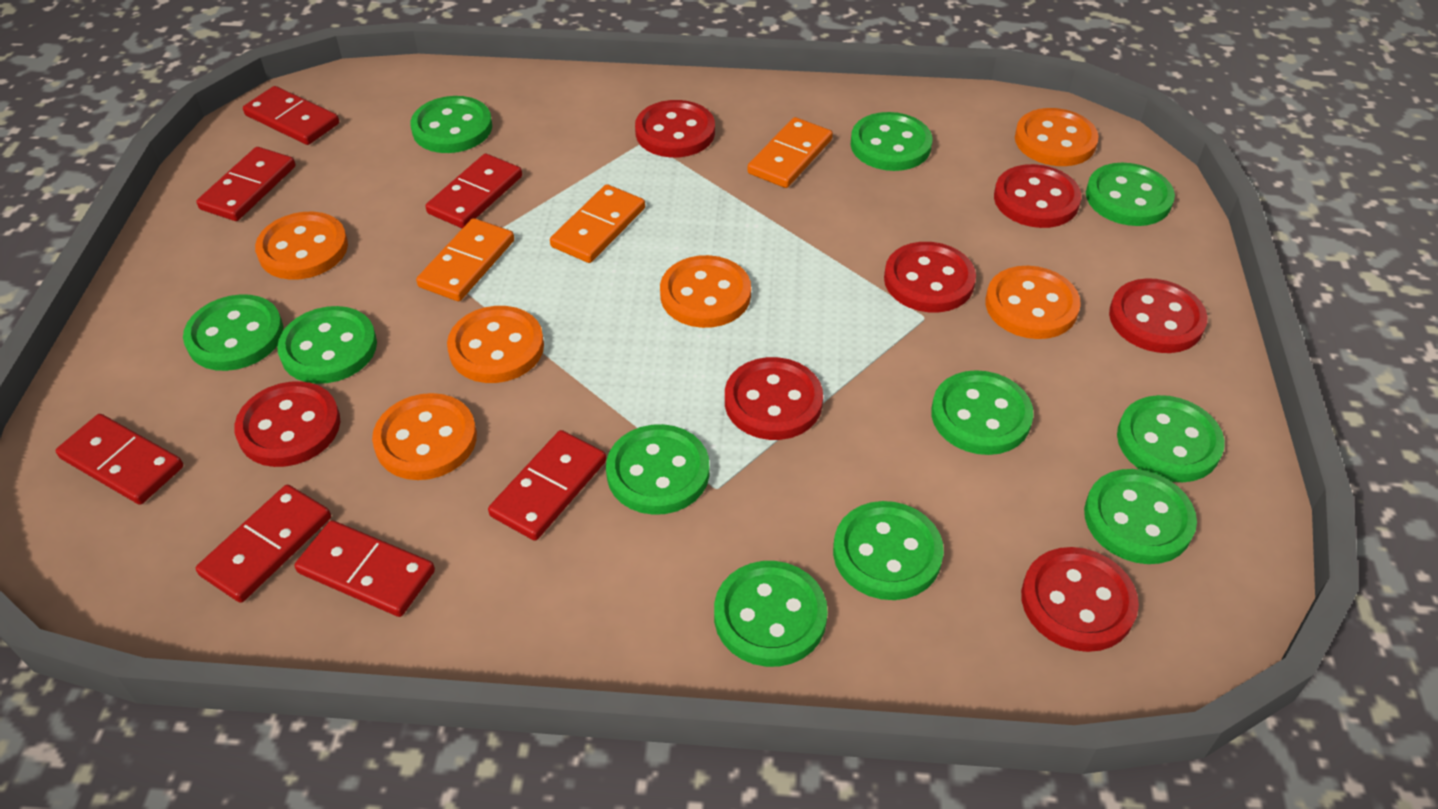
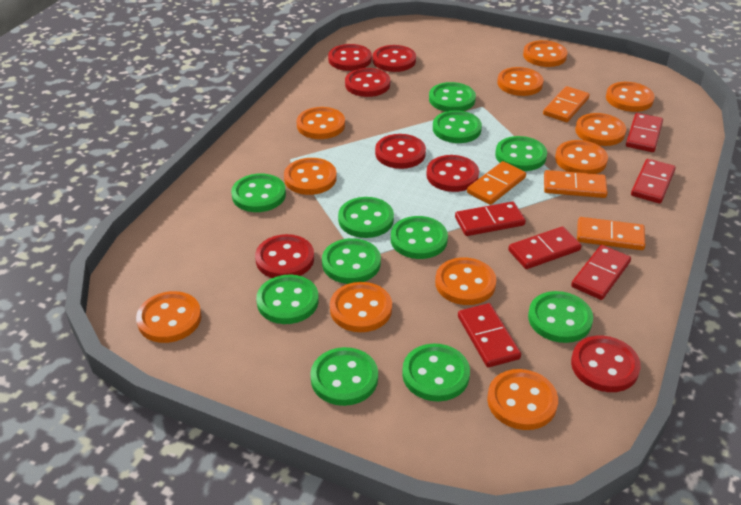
orange button: [255,212,348,280] [372,393,477,480] [447,306,544,383] [660,255,751,328] [985,266,1081,339] [1015,108,1099,166] = 6 -> [136,291,202,343] [284,158,337,195] [297,107,345,139] [330,282,392,332] [435,257,496,305] [487,369,558,430] [497,67,544,96] [523,40,568,67] [555,140,608,174] [575,113,626,146] [606,82,655,112] = 11
orange domino: [416,218,514,301] [550,184,645,263] [747,117,833,188] = 3 -> [467,161,526,205] [543,86,590,122] [544,170,608,198] [577,217,645,250] = 4
red domino: [55,414,183,505] [196,147,295,221] [196,485,331,603] [243,86,339,145] [295,520,435,617] [425,154,522,228] [488,430,606,541] = 7 -> [455,201,526,236] [458,303,521,367] [508,227,582,269] [571,245,631,300] [626,113,663,152] [631,159,676,204] = 6

